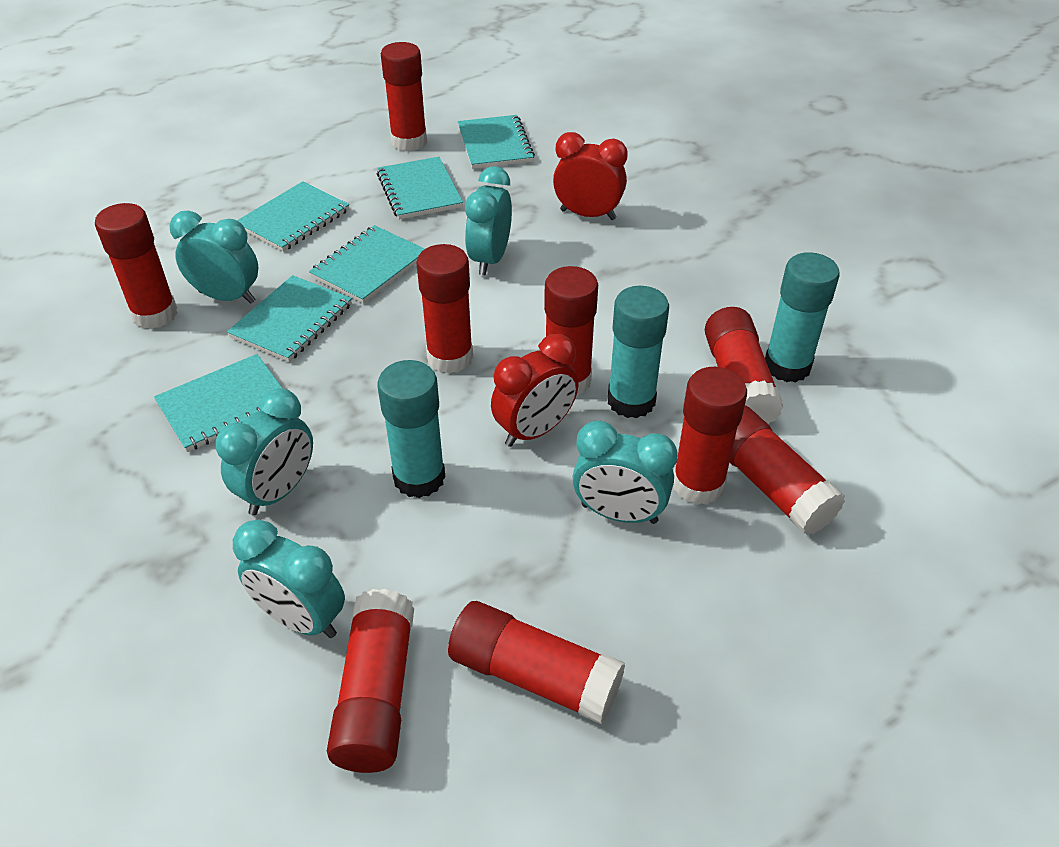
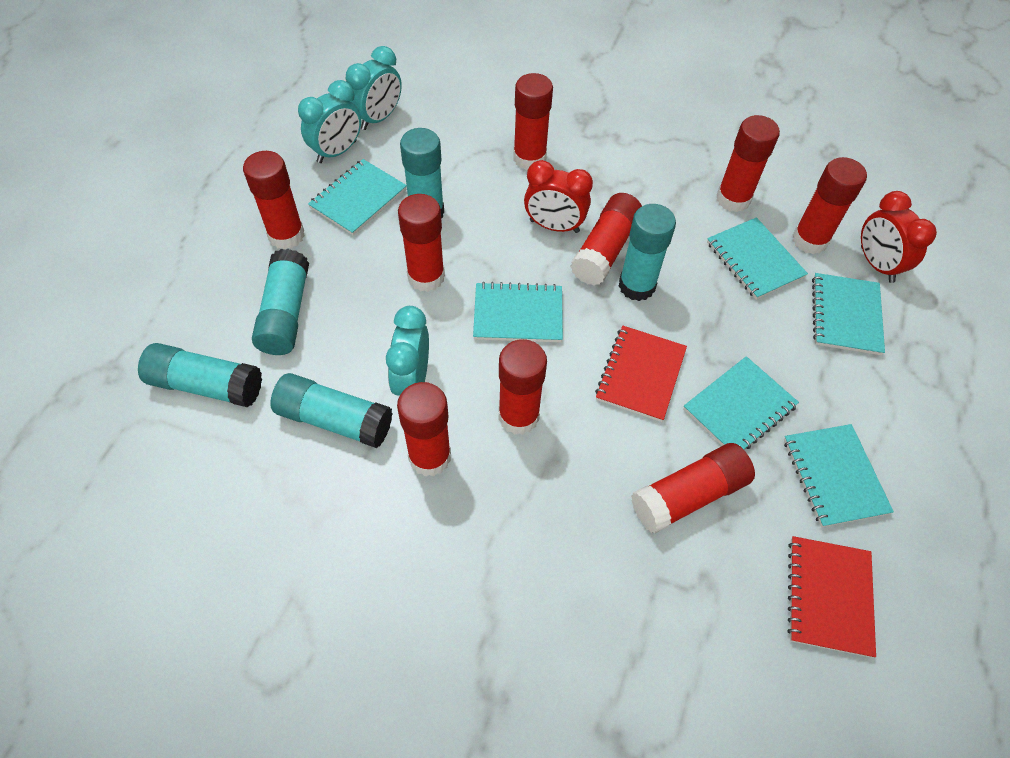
red notebook: none = 0 -> [595,326,687,422] [788,536,876,658] = 2
turquoise clock: [169,210,258,304] [216,388,313,515] [233,519,345,638] [465,166,512,275] [572,420,677,524] = 5 -> [298,80,361,163] [346,46,402,130] [386,306,429,396] = 3
turquoise glue stick: [377,360,445,498] [608,286,669,418] [765,252,839,382] = 3 -> [138,343,262,407] [252,249,309,355] [270,373,393,448] [400,128,444,218] [618,204,676,301] = 5

